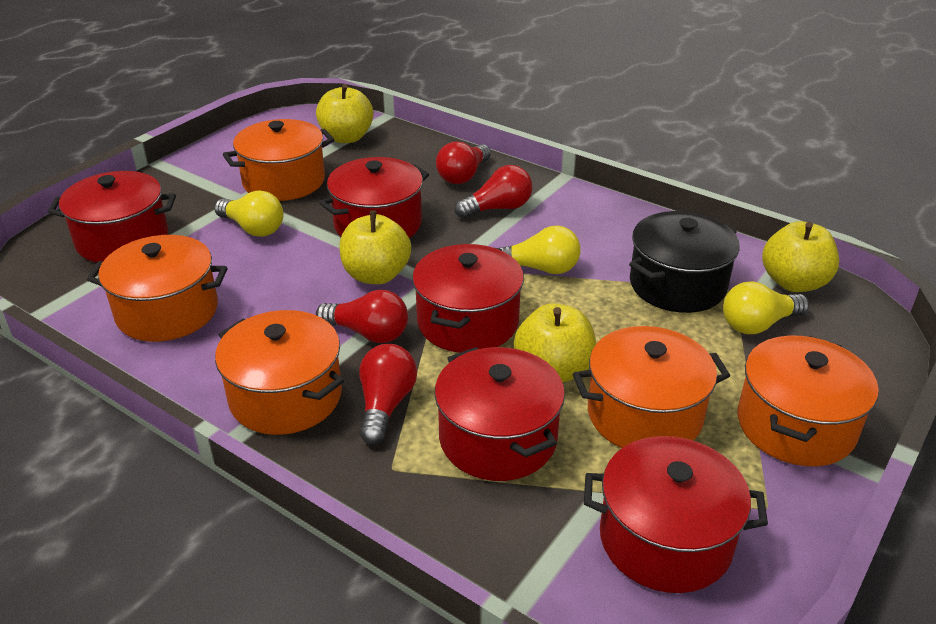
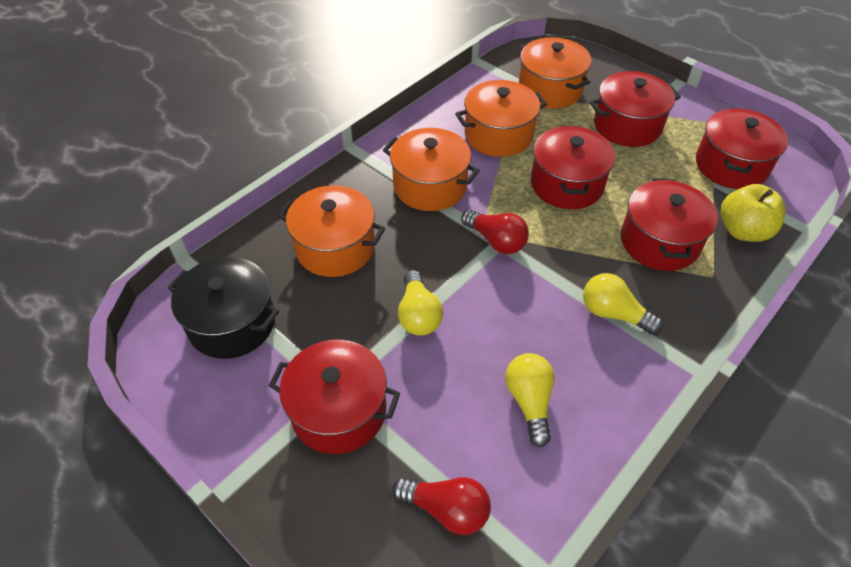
orange pot: [87,235,228,342] [215,310,344,435] [223,119,334,201] [573,326,730,448] [737,336,879,466] = 5 -> [278,185,385,277] [383,128,480,211] [455,80,547,157] [519,37,591,108] = 4
red light bulb: [316,290,408,343] [359,344,417,444] [436,142,491,184] [454,165,533,218] = 4 -> [392,477,491,535] [462,210,529,254] = 2
yellow apple: [316,84,374,143] [339,210,411,284] [514,303,596,382] [762,221,839,292] = 4 -> [721,184,785,242] = 1

